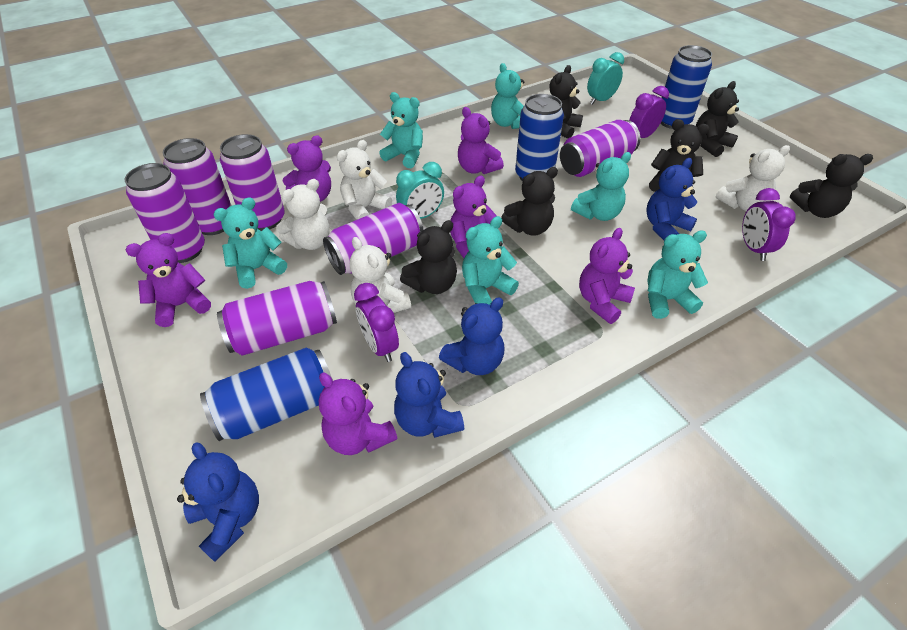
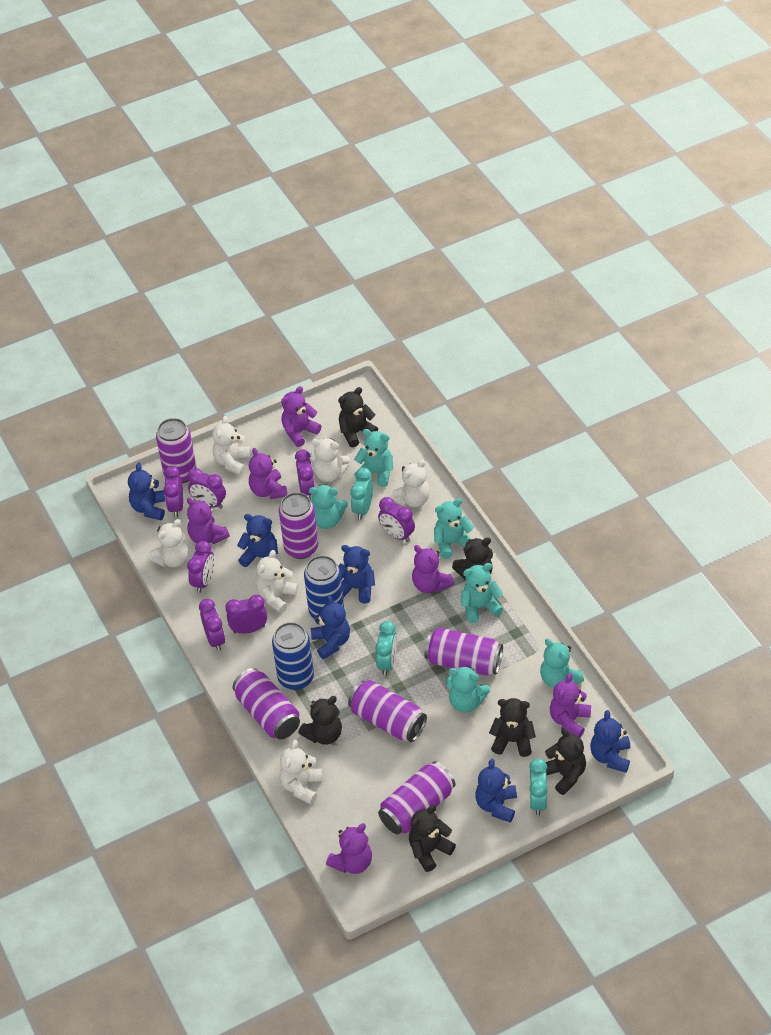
blue can: [200,347,333,441] [515,94,564,181] [660,45,712,129] = 3 -> [272,622,314,690] [304,555,344,618] = 2
blue teddy bear: [177,442,259,562] [394,352,464,438] [439,297,505,375] [646,158,697,240] = 4 -> [128,463,165,520] [237,514,278,567] [311,595,350,659] [339,545,375,603] [475,759,517,823] [590,710,630,772] = 6
purple clock: [354,283,399,362] [630,86,669,138] [742,188,796,261] = 3 -> [163,466,183,517] [187,540,214,593] [188,468,226,509] [199,599,225,651] [225,595,267,634] [295,449,315,499] [378,497,415,542] = 7
turquoise clock: [396,162,444,219] [587,52,624,105] = 2 -> [351,468,373,520] [375,621,397,675] [529,758,548,815] = 3
white teddy bear: [276,179,329,250] [337,140,392,220] [350,237,411,313] [715,145,790,211] = 4 -> [149,519,188,567] [212,416,251,475] [256,550,298,613] [280,740,323,805] [310,438,350,482] [390,460,430,507] = 6

